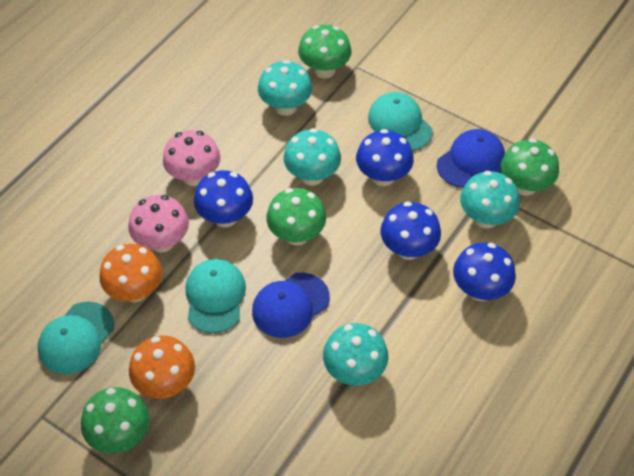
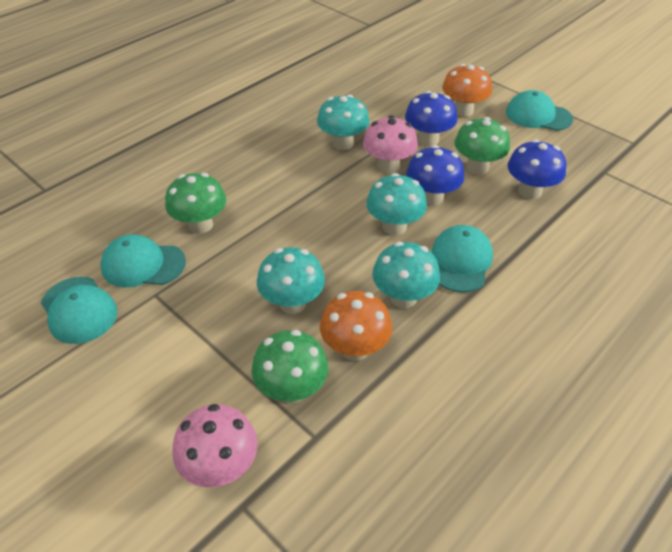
blue cap: [252,272,330,338] [437,129,505,188] = 2 -> none = 0
blue mushroom: [194,170,253,227] [356,129,414,186] [380,201,441,260] [453,243,516,301] = 4 -> [405,91,457,146] [406,145,464,205] [507,139,566,199] = 3
green mushroom: [81,387,149,454] [266,188,326,246] [298,25,352,78] [501,138,559,196] = 4 -> [165,173,226,234] [251,330,328,403] [455,117,510,175] = 3
turquoise cap: [38,302,114,374] [186,259,246,333] [368,92,433,151] = 3 -> [41,277,117,344] [100,234,186,287] [432,225,493,293] [506,90,573,131] = 4

